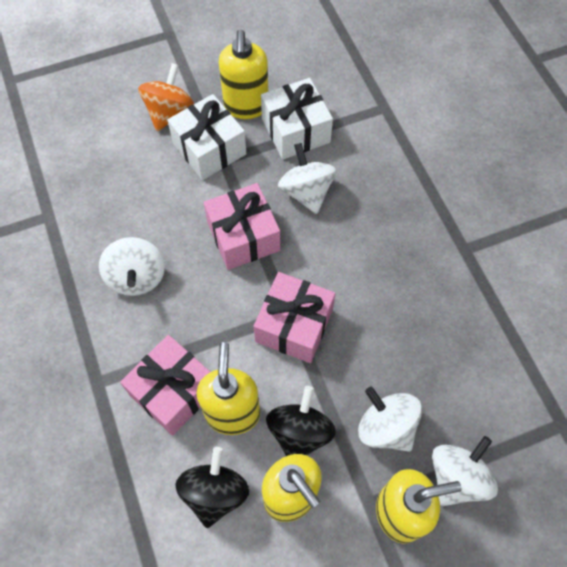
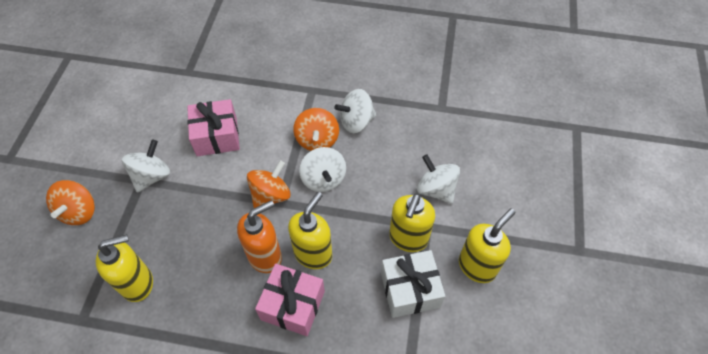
black spinning top: [175,447,249,528] [266,386,336,456] = 2 -> none = 0
orange soap dispenser: none = 0 -> [237,200,282,273] = 1
orange spinning top: [138,63,194,131] = 1 -> [46,180,95,225] [247,160,291,208] [293,108,339,151] = 3
pink gift: [120,335,210,436] [204,183,280,270] [254,272,335,363] = 3 -> [187,99,240,156] [255,264,325,336] = 2
white gift: [167,94,246,180] [261,78,333,159] = 2 -> [381,250,445,318] = 1

